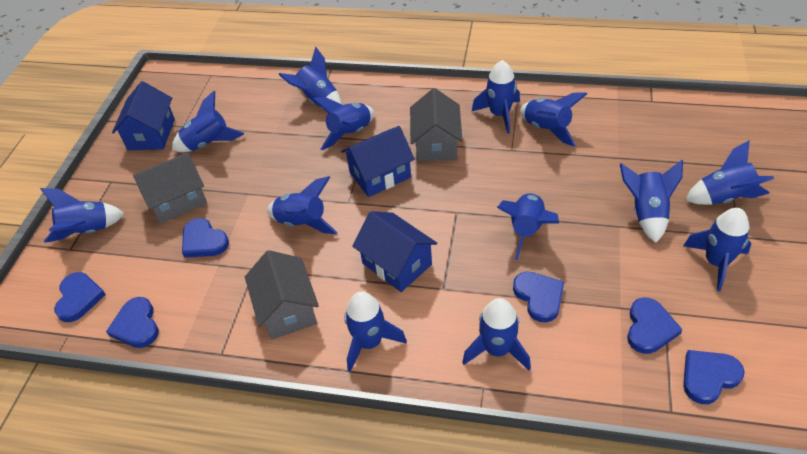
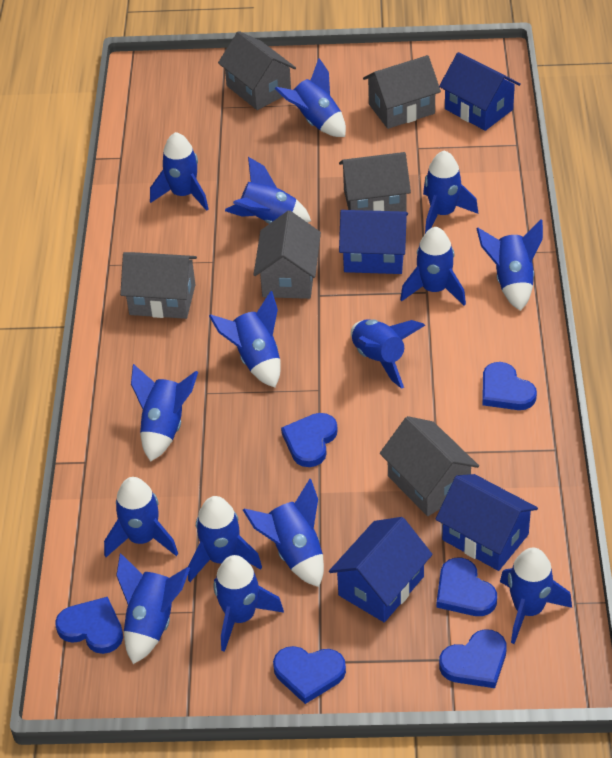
blue house: [112,81,175,150] [341,126,415,197] [352,211,437,292] = 3 -> [329,517,433,622] [339,210,408,274] [436,474,538,571] [439,52,521,131] = 4
blue rocket: [40,188,125,243] [172,91,244,152] [267,176,338,234] [279,47,342,108] [313,97,374,150] [344,291,407,372] [462,298,531,370] [472,60,520,134] [497,193,559,260] [520,92,587,147] [620,160,683,243] [683,208,751,291] [685,140,774,205] = 13 -> [104,477,178,557] [116,553,190,664] [131,364,198,462] [150,132,209,211] [188,496,262,582] [209,291,280,387] [214,555,284,652] [225,157,311,224] [243,479,324,587] [275,58,346,137] [351,319,425,389] [400,227,466,306] [423,150,478,233] [477,220,543,311] [500,548,572,644] = 15
grey house: [133,153,207,224] [245,250,319,340] [410,88,462,161] = 3 -> [120,252,197,319] [218,31,296,110] [253,211,321,299] [339,152,411,212] [363,55,441,129] [380,416,479,516] = 6

